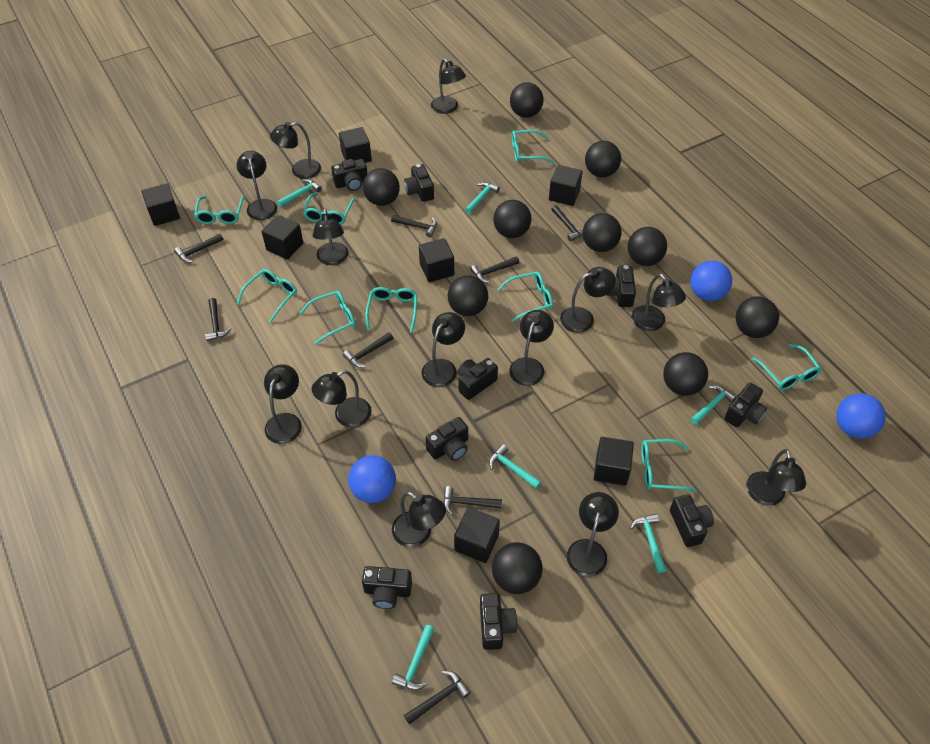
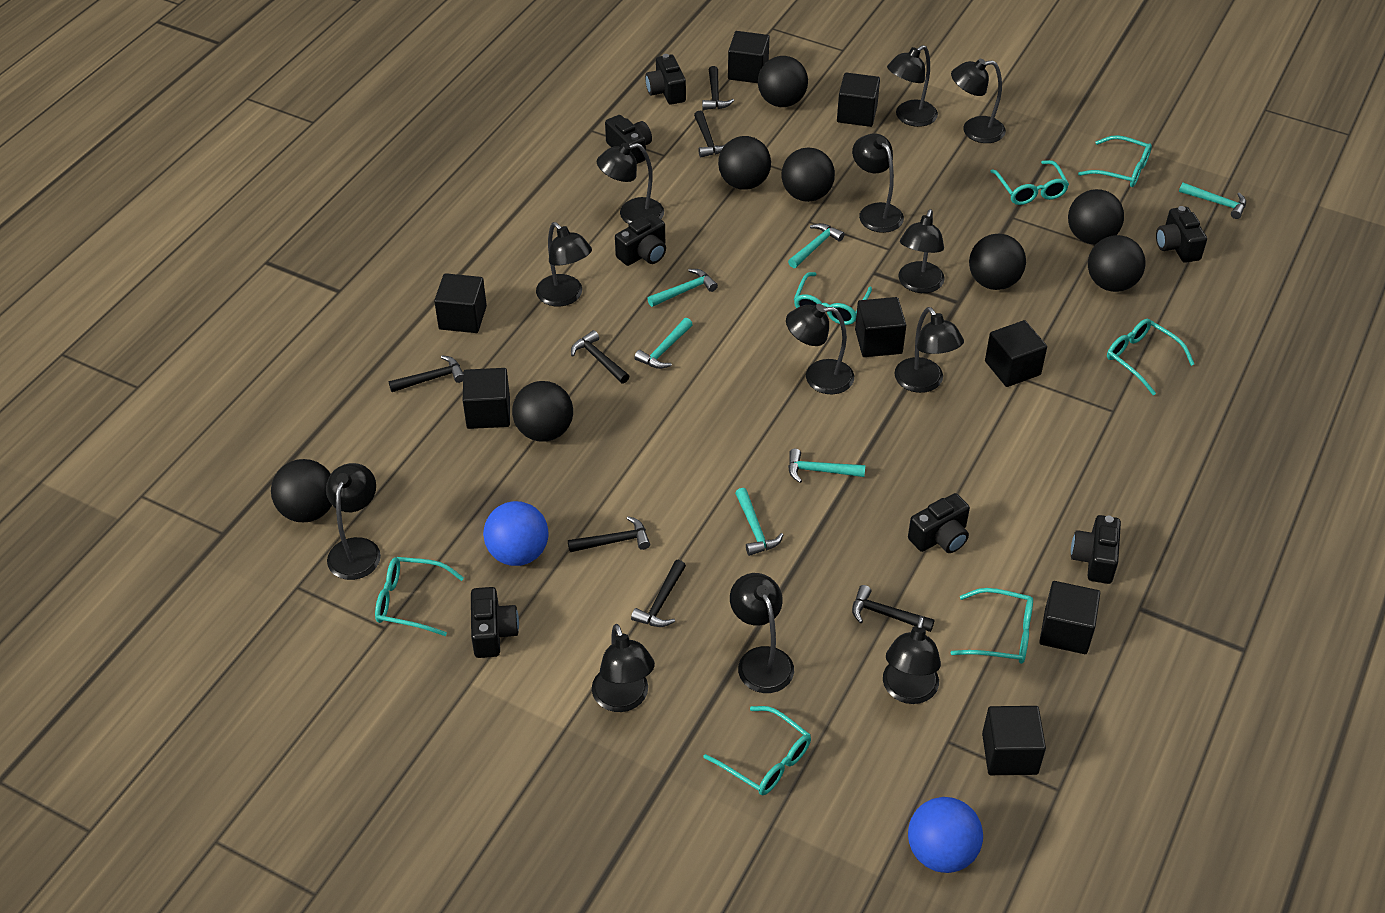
black ball: [363,168,400,206] [448,275,488,316] [492,542,543,594] [493,200,531,238] [510,82,544,118] [583,213,622,252] [585,141,621,177] [628,227,667,266] [663,352,708,396] [736,297,779,338] = 10 -> [271,459,332,522] [512,381,573,442] [718,136,771,190] [758,56,808,107] [781,147,835,202] [969,234,1026,290] [1068,189,1124,245] [1088,235,1145,292] = 8
black camera: [331,159,367,191] [362,566,412,609] [404,164,434,202] [425,417,468,461] [458,358,498,400] [480,593,517,650] [606,265,636,307] [670,494,714,547] [724,382,767,427] = 9 -> [471,587,519,658] [605,115,652,164] [615,214,666,266] [645,54,686,105] [908,493,970,553] [1071,515,1121,584] [1156,206,1207,263] = 7
black cube: [142,183,180,226] [262,215,303,260] [339,127,372,163] [419,238,454,282] [454,507,500,563] [549,165,583,206] [594,437,634,486] = 7 -> [434,273,487,333] [463,368,510,429] [728,31,770,83] [837,72,880,127] [855,297,906,357] [982,706,1046,775] [985,320,1047,387] [1039,581,1100,654] = 8
black hammer: [174,234,223,263] [205,298,232,341] [343,332,393,368] [391,215,437,238] [404,671,471,725] [443,486,502,515] [470,256,519,283] [551,205,583,241] = 8 -> [388,355,463,392] [568,516,650,552] [571,330,629,383] [631,560,686,627] [694,111,727,157] [702,66,734,110] [852,585,935,632] = 7
black lamp: [236,151,277,220] [264,364,302,444] [270,122,321,179] [311,370,371,427] [313,208,348,265] [392,491,446,547] [421,312,465,387] [431,58,466,114] [509,310,554,386] [560,267,616,333] [567,492,619,577] [632,274,686,331] [746,449,806,506] = 13 -> [326,463,381,580] [536,222,592,306] [592,624,655,712] [597,143,664,224] [730,573,794,693] [786,304,854,394] [852,134,904,233] [883,616,941,704] [887,45,938,127] [894,307,964,393] [898,209,945,293] [951,59,1006,143] = 12
blue ball: [348,455,396,503] [691,261,732,301] [836,394,886,439] = 3 -> [483,501,549,566] [908,797,983,873] = 2
turquoise glasses: [194,196,244,224] [237,269,297,323] [300,291,355,344] [303,193,355,224] [366,287,417,333] [497,272,553,322] [512,130,554,163] [641,439,697,492] [752,344,821,390] = 9 -> [375,557,464,636] [704,706,811,795] [794,272,872,325] [951,588,1033,664] [990,160,1069,205] [1078,135,1152,187] [1107,319,1194,396] = 7

